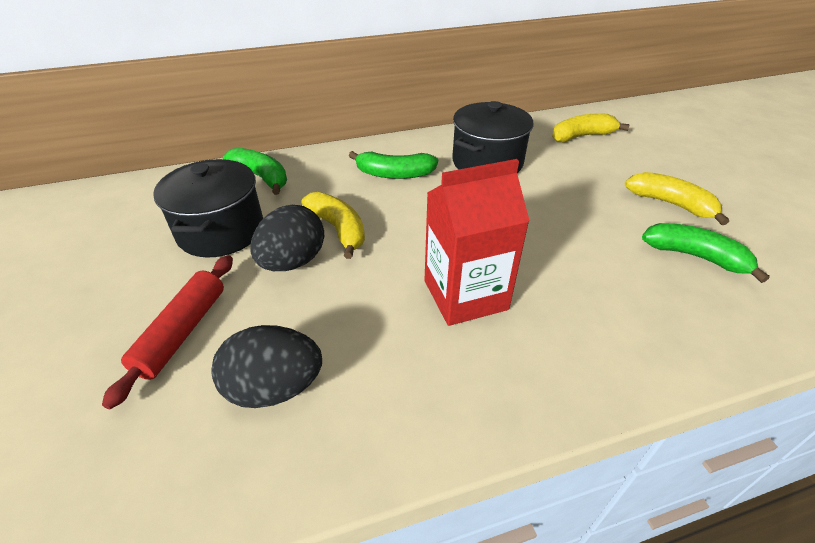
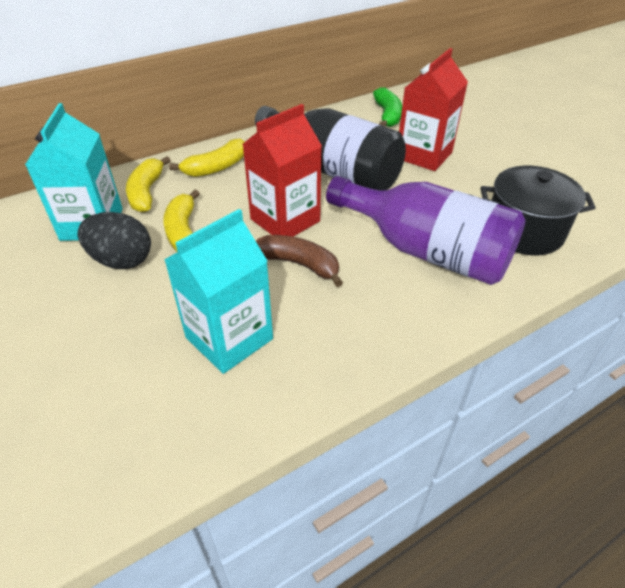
black bottle: none = 0 -> [255,106,406,191] = 1
black egg: [211,325,322,408] [250,205,324,271] = 2 -> [78,212,151,269] = 1
black pot: [153,159,263,257] [452,101,533,173] = 2 -> [480,166,596,255] = 1
brown banana: none = 0 -> [256,235,343,287] = 1
green banana: [223,147,287,195] [349,151,438,179] [642,223,770,283] = 3 -> [373,87,402,127] = 1
purple bottle: none = 0 -> [326,176,526,285] = 1
red carton: [425,159,530,326] = 1 -> [243,104,322,237] [399,48,468,171] = 2
red rolling pin: [102,255,233,409] = 1 -> none = 0
turquoise carton: none = 0 -> [25,103,123,241] [164,209,273,374] = 2

